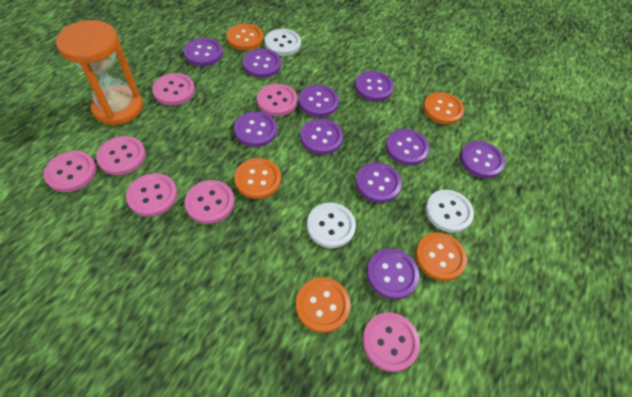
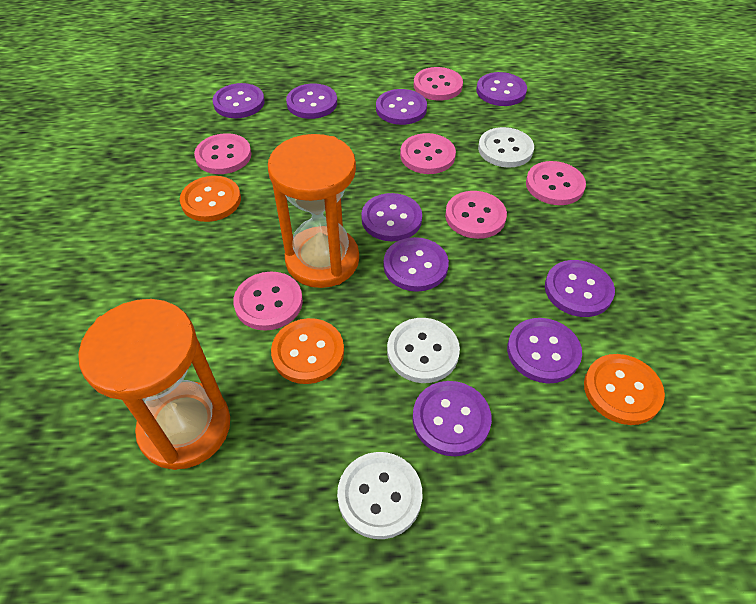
orange button: [227,24,263,50] [234,158,281,199] [296,277,351,333] [415,233,467,281] [423,92,464,125] = 5 -> [180,176,241,222] [271,318,344,384] [584,354,665,425] = 3
orange hourglass: [56,20,143,125] = 1 -> [78,299,230,470] [268,134,359,288] = 2
pink button: [44,151,96,192] [96,136,146,175] [126,173,177,217] [152,73,195,105] [185,180,234,224] [257,84,297,116] [362,312,420,372] = 7 -> [194,133,251,174] [233,272,303,330] [400,133,456,174] [414,67,463,100] [445,191,507,239] [526,161,586,205] = 6
purple button: [184,38,223,66] [234,111,277,147] [243,49,281,78] [299,85,339,117] [300,119,343,155] [355,71,394,101] [356,162,402,203] [367,249,419,300] [386,129,429,165] [460,141,505,178] = 10 -> [213,83,265,118] [286,84,337,119] [361,193,422,242] [376,89,427,125] [384,237,449,292] [413,381,492,456] [476,72,527,106] [507,318,582,383] [545,260,615,317] = 9

